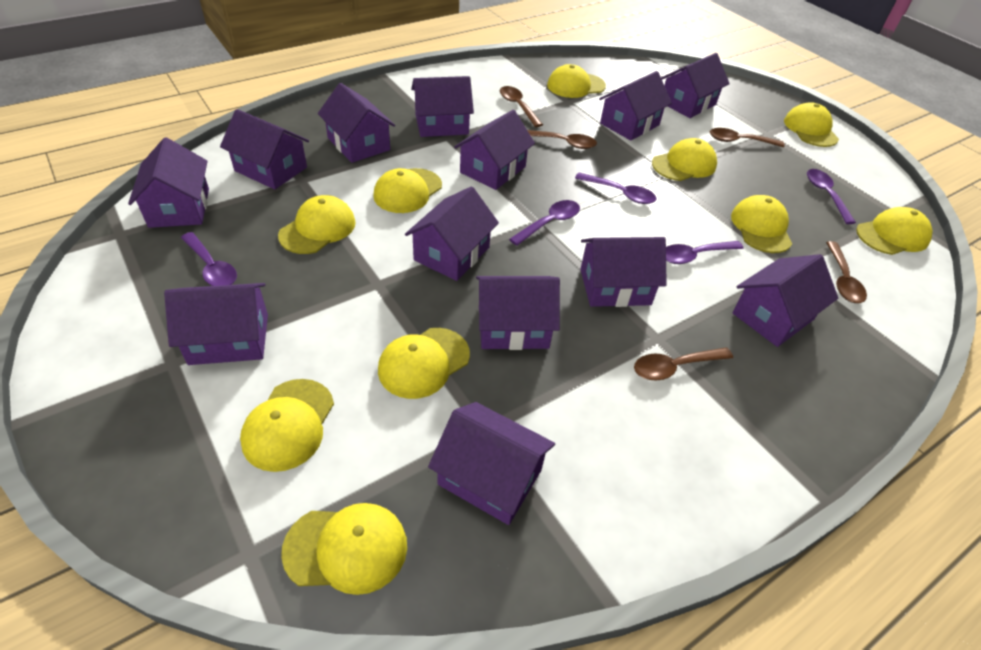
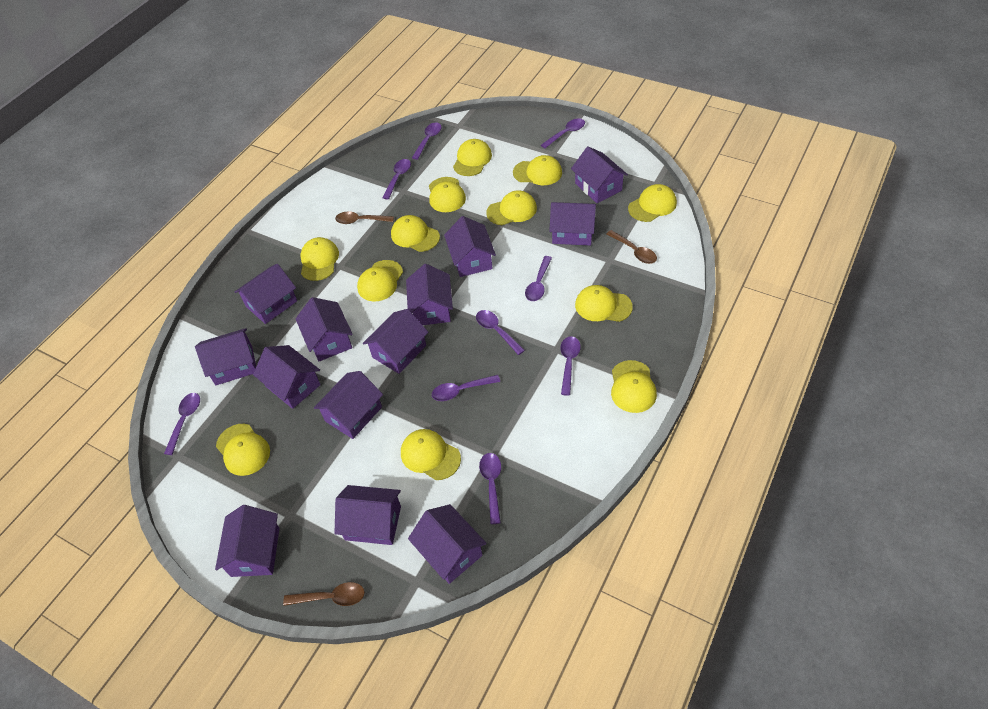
brown spoon: [500,86,543,127] [527,130,597,149] [634,348,733,380] [709,128,785,147] [826,241,867,303] = 5 -> [283,582,365,606] [335,211,394,224] [606,230,657,264] = 3
purple spoon: [181,232,237,286] [509,200,580,246] [575,173,657,204] [666,241,744,264] [807,169,856,224] = 5 -> [164,393,200,455] [382,159,411,200] [412,122,442,160] [432,375,500,401] [476,310,525,355] [479,453,501,524] [525,256,552,301] [541,118,585,148] [560,336,581,396] = 9
yellow cap: [240,379,334,472] [278,195,356,254] [281,503,407,595] [373,168,442,213] [378,328,470,399] [547,64,606,98] [652,138,717,181] [731,195,792,253] [784,102,839,147] [856,207,933,255] = 10 -> [216,424,270,476] [301,237,339,281] [357,260,403,301] [391,215,440,252] [401,429,461,480] [429,177,466,212] [453,139,492,176] [486,190,537,225] [513,155,562,185] [575,285,633,322] [611,360,657,413] [628,184,677,222] = 12

